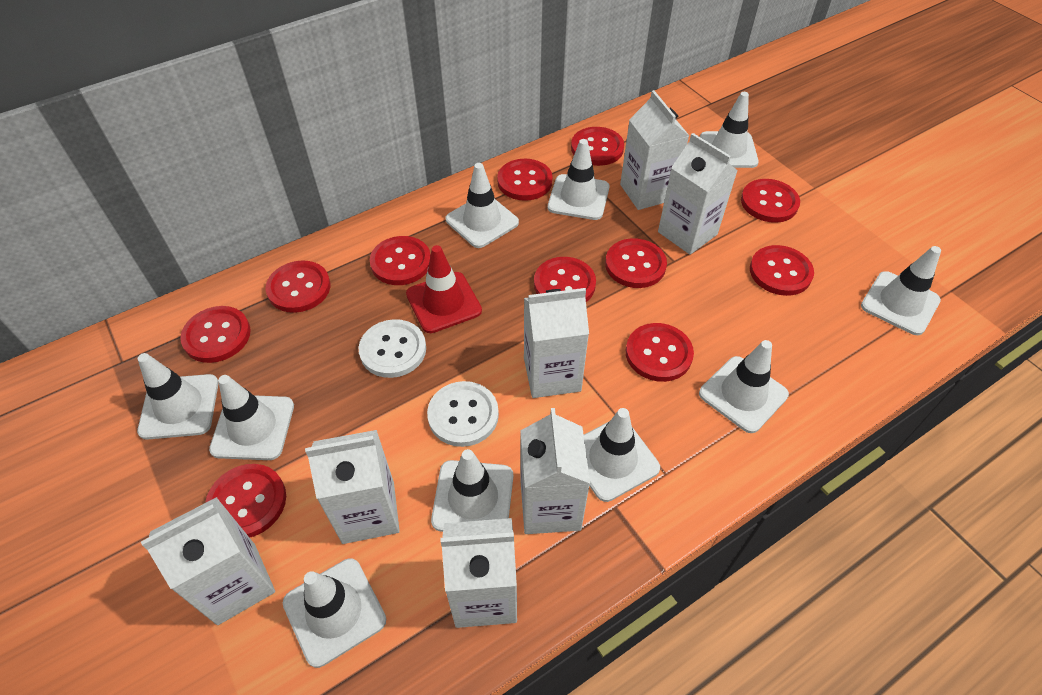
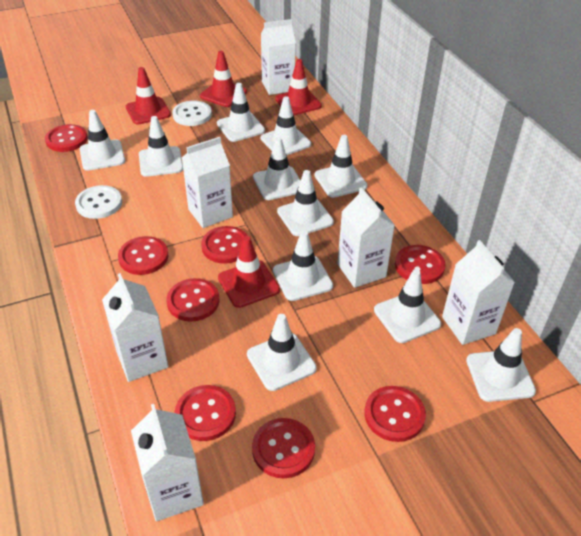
red button: [180,306,251,363] [205,464,286,538] [265,260,330,313] [370,236,431,285] [497,159,553,201] [534,257,596,302] [571,127,624,166] [605,238,667,288] [626,323,694,382] [741,179,800,223] [750,245,814,296] = 11 -> [45,124,88,152] [118,236,168,275] [166,278,220,322] [175,385,236,441] [201,226,248,264] [252,418,315,478] [364,386,426,442] [395,245,445,284] = 8
red traffic cone: [406,245,482,333] = 1 -> [126,67,171,125] [200,51,247,107] [218,236,280,308] [275,59,322,115] = 4
white carton: [141,497,275,625] [305,430,400,544] [441,518,517,628] [520,408,590,534] [524,288,589,398] [620,90,689,210] [658,133,738,255] = 7 -> [102,273,168,382] [131,404,204,521] [182,137,233,228] [261,19,296,95] [337,187,395,288] [442,240,515,345] = 6
white traffic cone: [137,353,219,440] [209,375,294,460] [283,558,386,668] [431,449,513,532] [445,163,519,248] [548,139,610,220] [584,408,660,502] [699,340,789,433] [700,92,759,168] [861,246,941,335] = 10 -> [80,110,125,171] [139,116,183,177] [217,83,265,142] [247,314,317,391] [253,137,301,200] [261,96,311,155] [273,231,333,301] [277,170,334,236] [314,135,368,198] [374,269,441,343] [466,328,536,402] = 11

